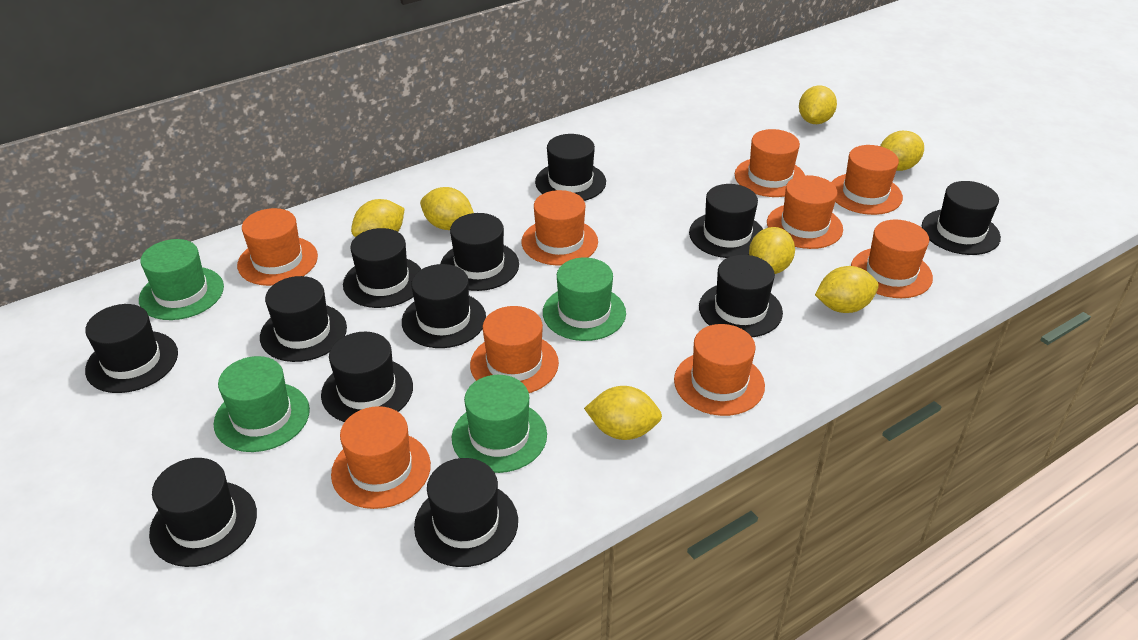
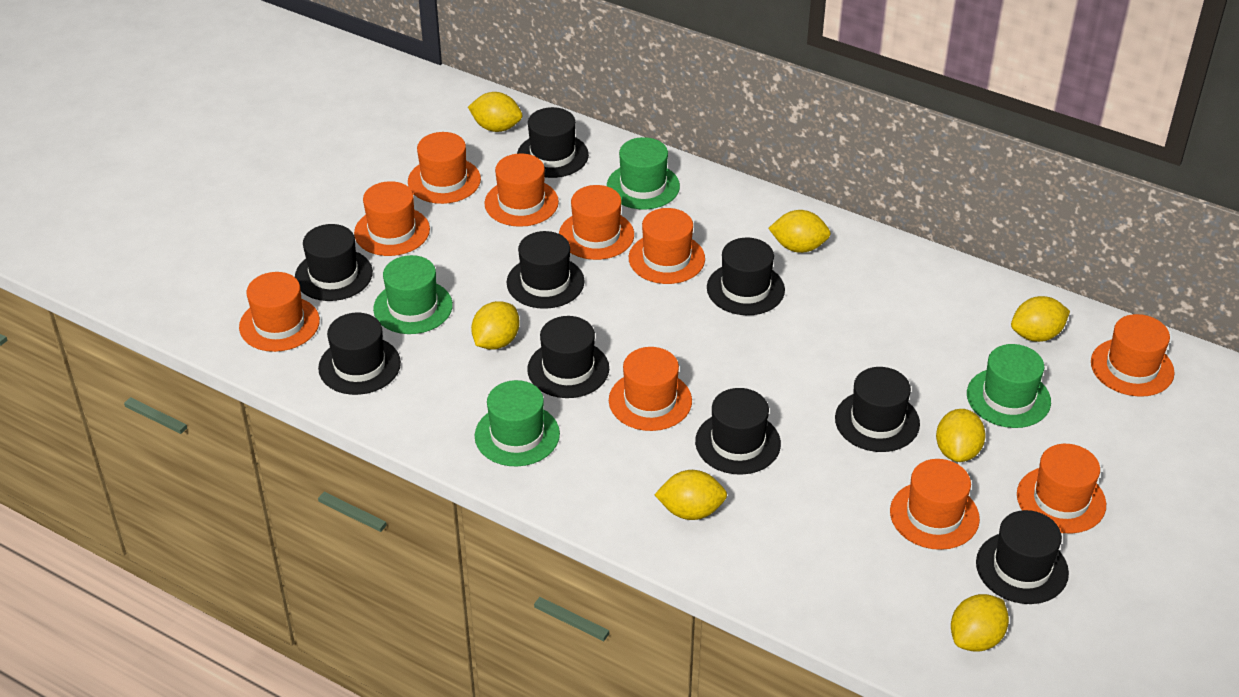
black hat: [85,304,178,393] [149,458,257,567] [260,276,347,362] [321,332,413,422] [343,228,421,308] [402,264,486,348] [414,458,518,567] [440,213,519,291] [535,134,606,201] [689,184,763,258] [699,255,783,337] [922,181,1001,255] = 12 -> [295,224,373,301] [318,313,401,395] [507,231,585,309] [517,107,589,178] [527,316,609,398] [695,388,781,475] [707,238,785,315] [835,367,920,452] [976,510,1069,604] = 9
orange hat: [237,208,318,286] [331,406,431,509] [470,306,559,393] [522,190,598,266] [674,324,765,416] [735,129,805,197] [767,175,843,249] [831,145,903,215] [851,220,933,298] = 9 -> [239,272,320,352] [354,181,430,256] [408,132,481,204] [484,153,559,227] [559,185,634,260] [609,347,692,431] [629,208,705,284] [890,459,980,550] [1017,444,1106,534] [1091,314,1175,397] = 10

